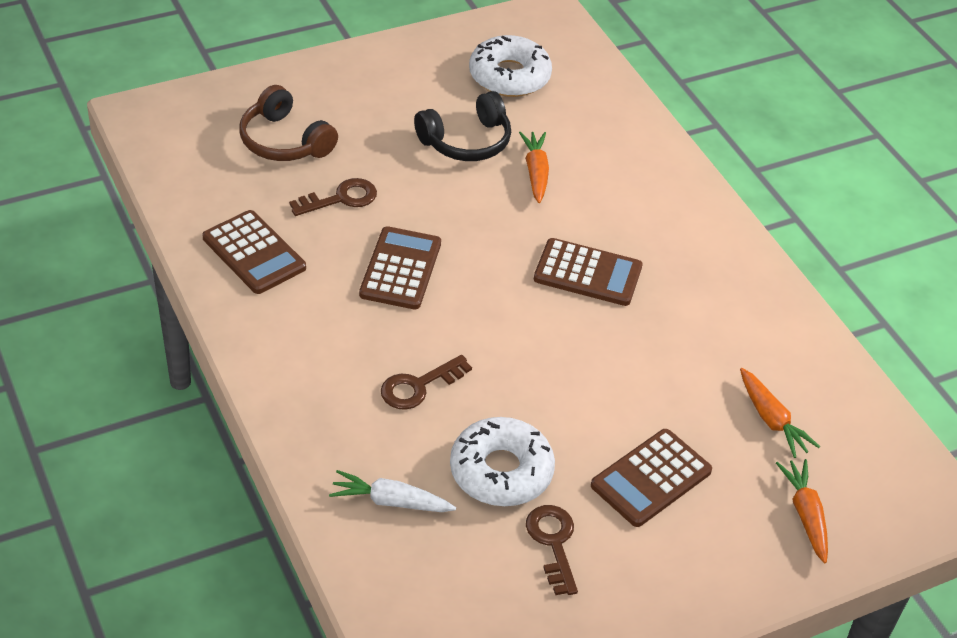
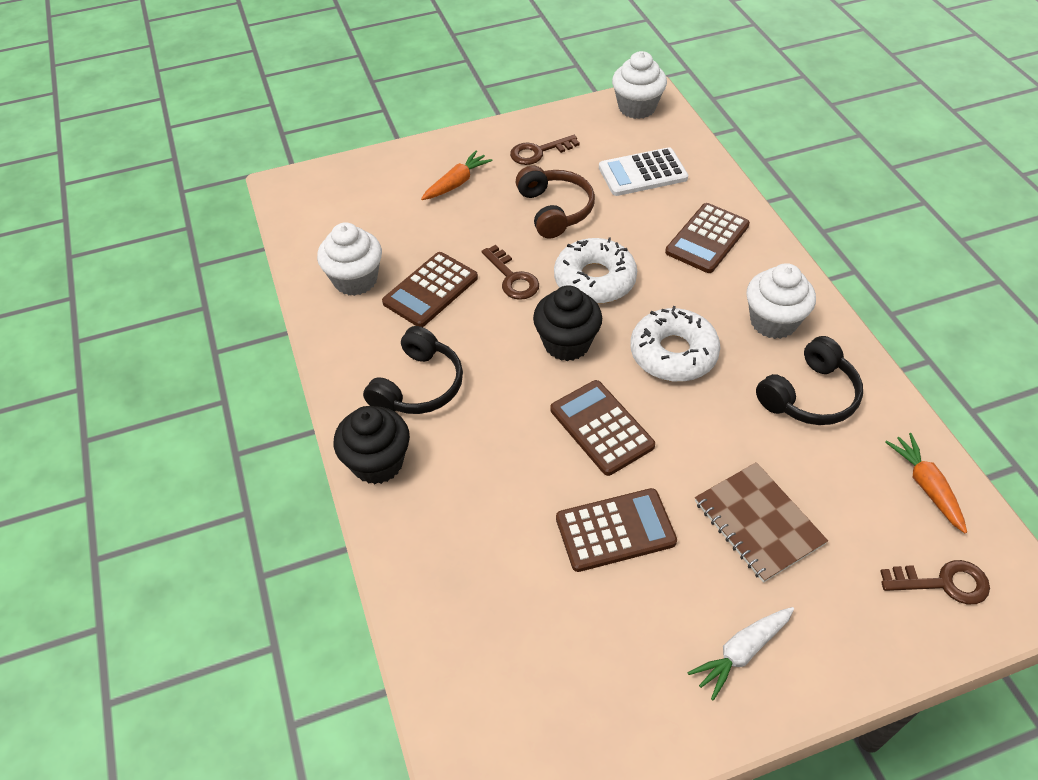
black cupcake: none = 0 -> [334,406,410,484] [533,285,602,361] = 2
black headphones: [414,91,511,161] = 1 -> [363,326,463,414] [756,336,863,425] = 2
brown notebook: none = 0 -> [695,462,828,583] = 1
orange carrot: [519,132,549,203] [740,368,820,458] [776,459,828,563] = 3 -> [421,151,493,200] [885,433,967,533] = 2
white calculator: none = 0 -> [599,147,688,196] = 1
white cupcake: none = 0 -> [317,222,382,296] [612,51,667,119] [746,263,816,339] = 3

